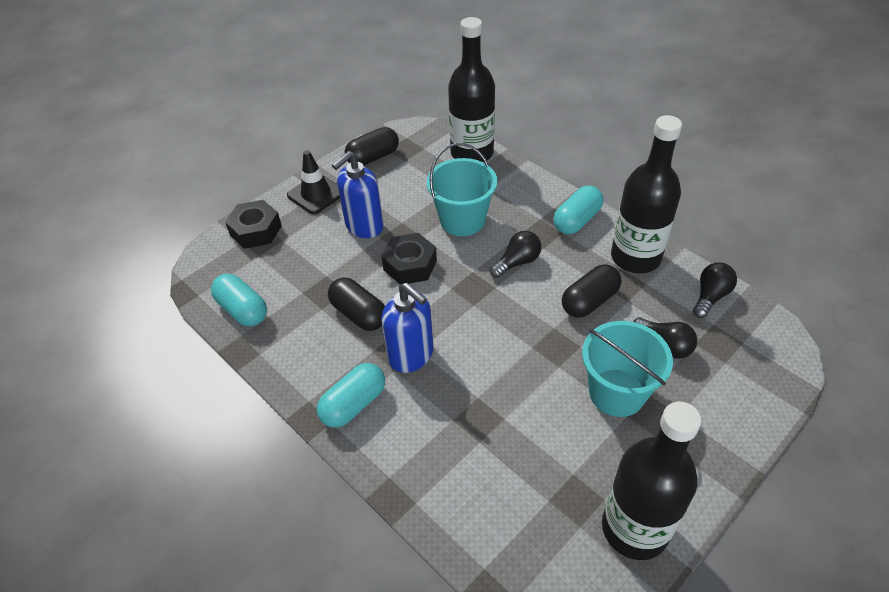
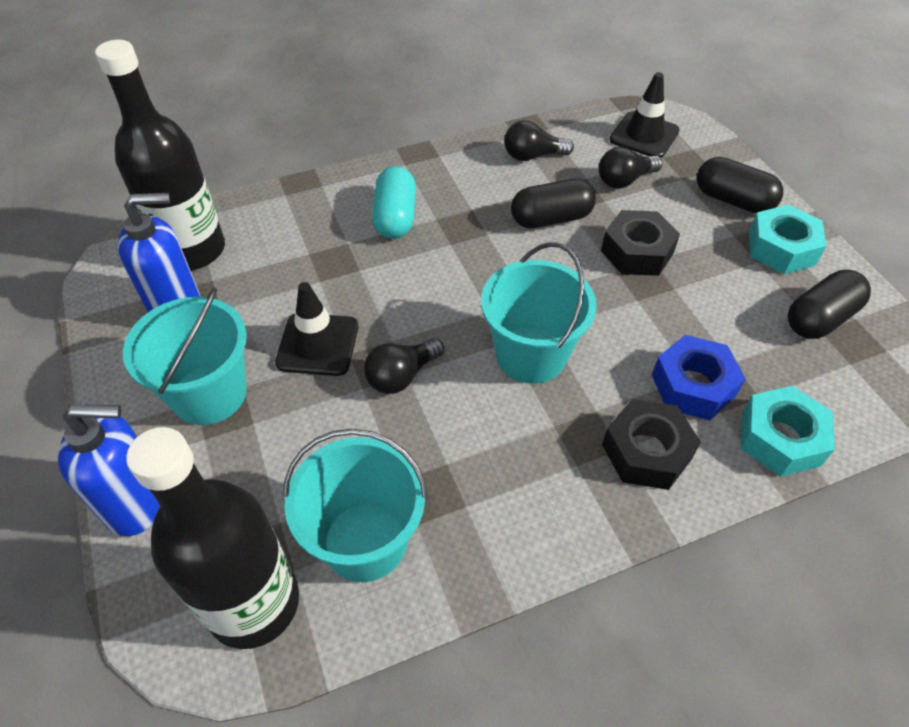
black bottle: [448,17,495,162] [602,401,701,560] [611,115,682,273] = 3 -> [95,40,225,270] [126,427,299,649] = 2
black traffic cone: [287,150,340,214] = 1 -> [275,282,358,376] [609,72,680,158] = 2
blue nut: none = 0 -> [652,335,746,420] = 1
turquoise bucket: [427,143,497,236] [582,321,673,417] = 2 -> [123,287,247,425] [283,429,428,582] [481,242,597,384] = 3
turquoise capsule: [211,274,267,326] [317,363,385,428] [553,185,604,234] = 3 -> [372,166,416,239] = 1
turquoise nut: none = 0 -> [741,386,835,477] [749,204,827,274] = 2

